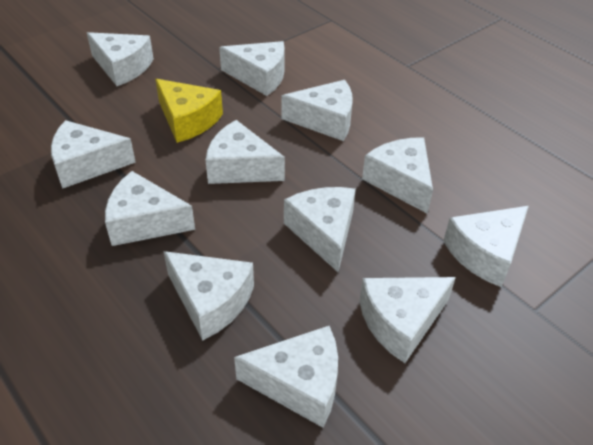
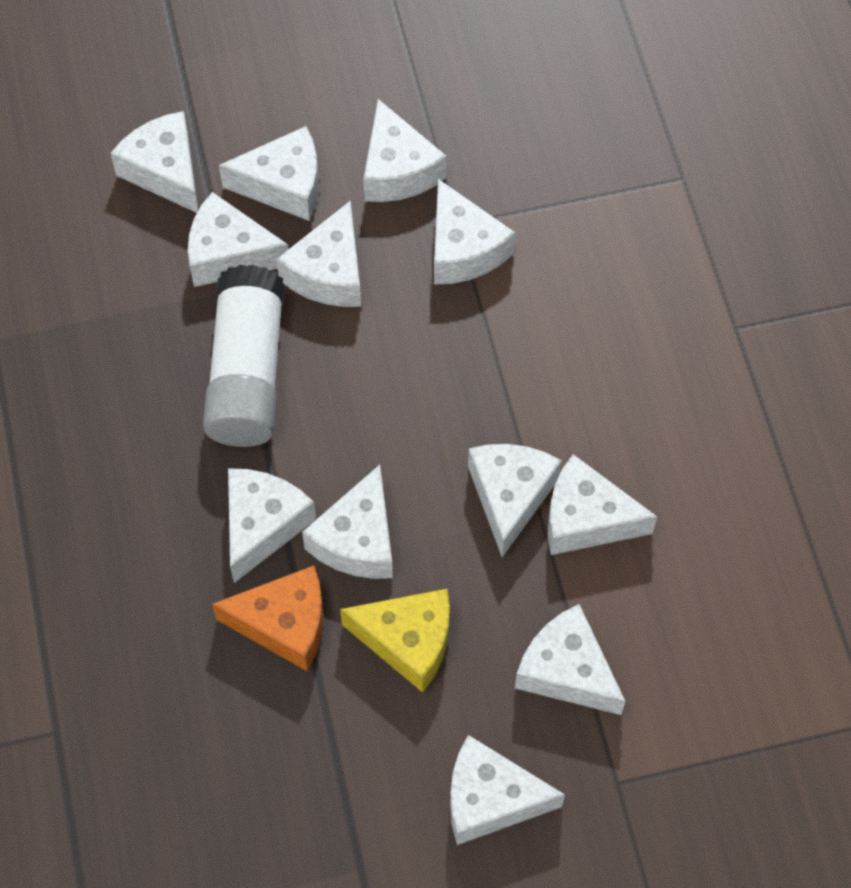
orange cheese: none = 0 -> [212,566,324,672] = 1
white glue stick: none = 0 -> [203,265,285,447] = 1

